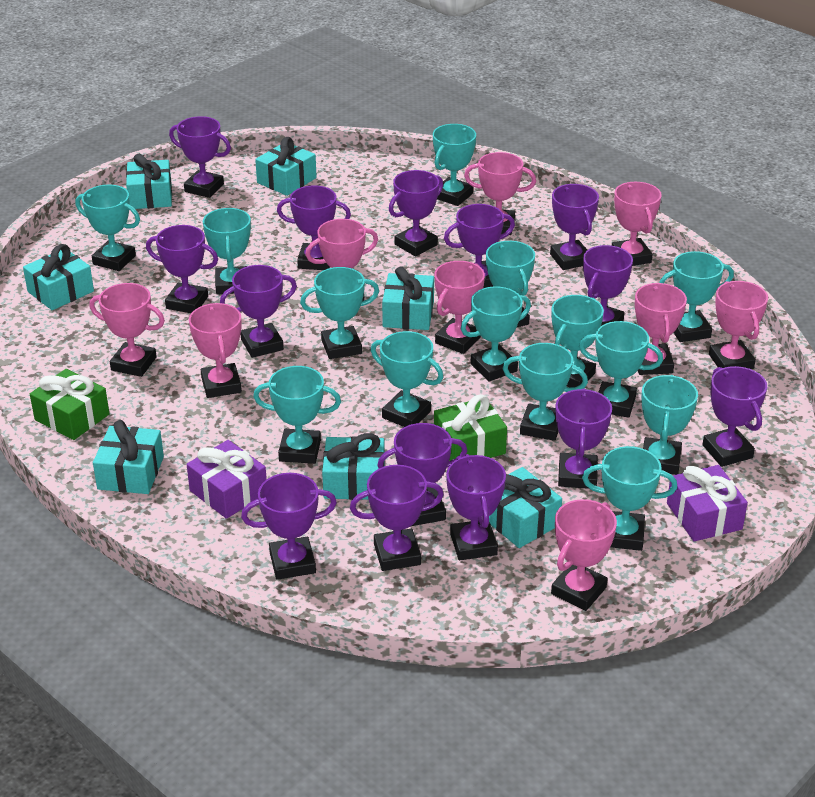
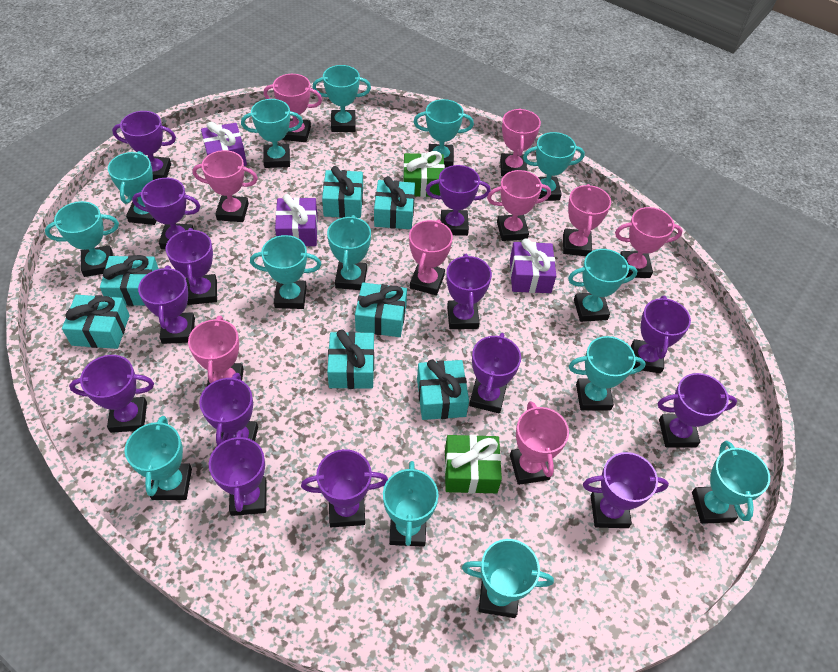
purple gift: [187,440,267,519] [667,465,748,541] = 2 -> [201,122,247,166] [275,194,318,246] [510,238,556,293] = 3

